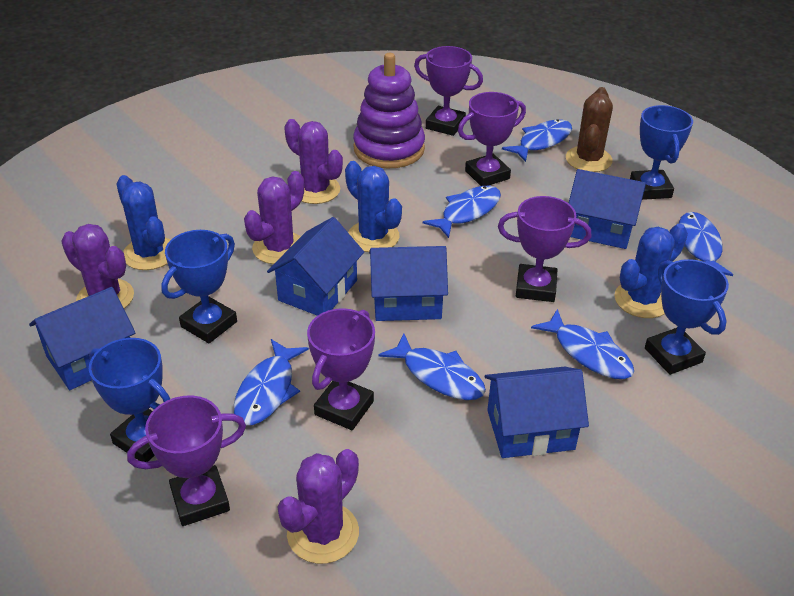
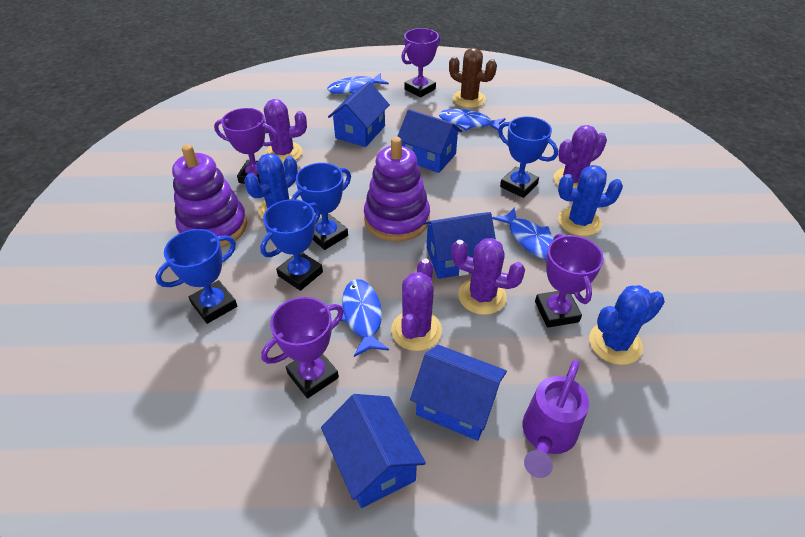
blue fish: [234,339,309,425] [378,333,486,400] [423,186,501,238] [502,119,572,162] [531,309,634,379] [679,212,733,276] = 6 -> [327,73,389,94] [340,279,389,357] [439,109,506,131] [492,208,554,260] = 4
purple stacking toy: [353,53,425,168] = 1 -> [172,144,247,248] [364,137,430,242] = 2
purple trophy: [127,395,246,526] [307,308,375,430] [414,46,483,136] [458,92,526,186] [498,196,591,302] = 5 -> [214,108,278,184] [261,297,344,398] [401,28,440,97] [535,234,604,328] = 4
purple watering can: none = 0 -> [523,360,589,478] = 1

